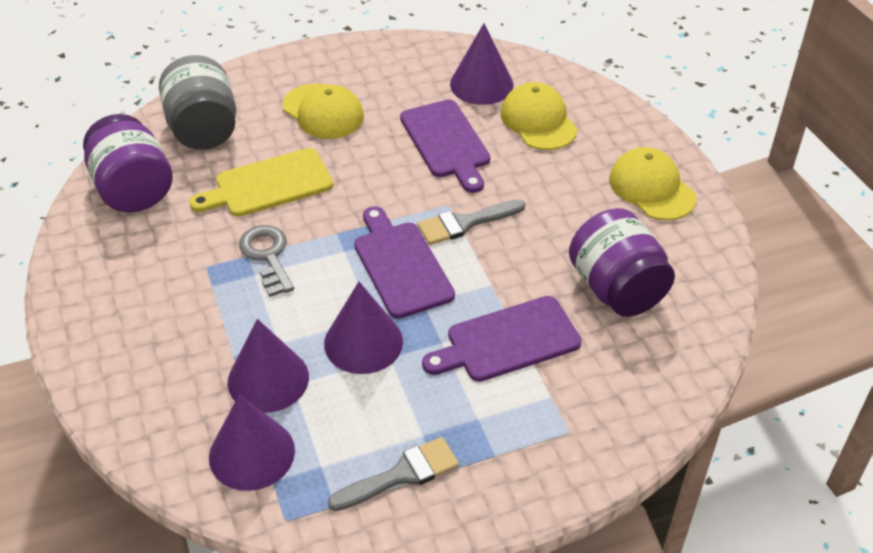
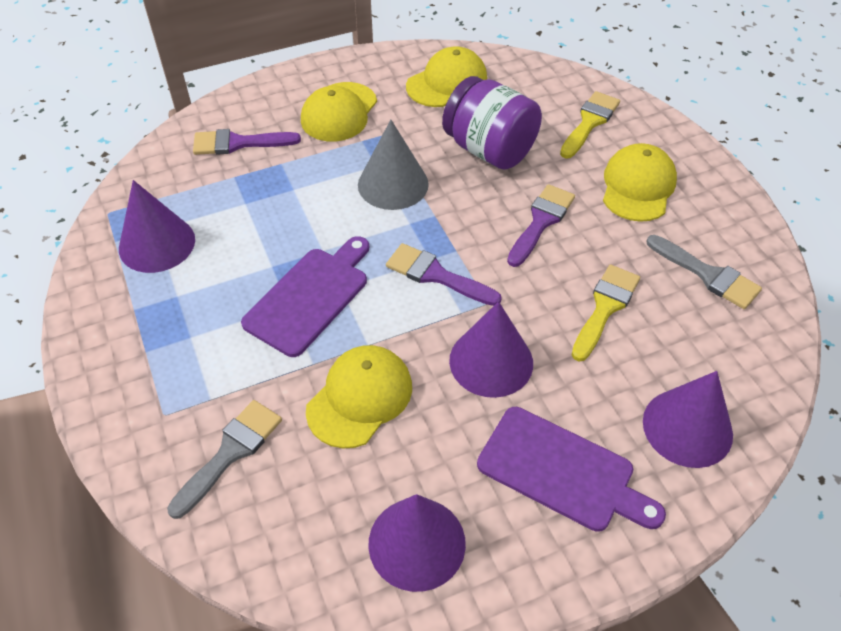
grey cone: none = 0 -> [358,120,429,210] = 1
grey jar: [159,55,236,150] = 1 -> none = 0
grey key: [239,225,294,297] = 1 -> none = 0
purple brush: none = 0 -> [193,129,301,155] [386,243,502,306] [507,184,575,267] = 3
purple cutting board: [354,206,455,319] [400,100,490,193] [422,296,582,382] = 3 -> [241,236,369,357] [477,407,666,532] = 2
purple jar: [83,114,173,212] [569,208,675,317] = 2 -> [442,76,542,170] = 1
yellow brush: none = 0 -> [560,91,620,159] [572,264,640,361] = 2
yellow cap: [282,83,364,139] [501,82,578,150] [609,147,697,220] = 3 -> [301,82,377,142] [306,345,412,448] [406,46,487,107] [603,143,677,222] = 4
yellow cutting board: [189,148,333,217] = 1 -> none = 0

